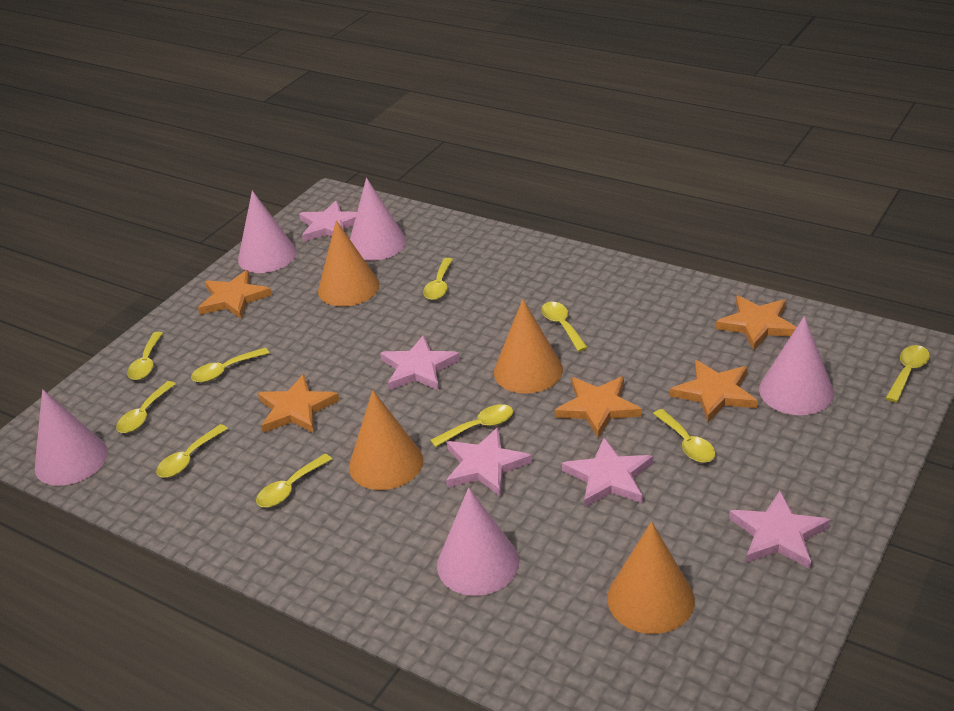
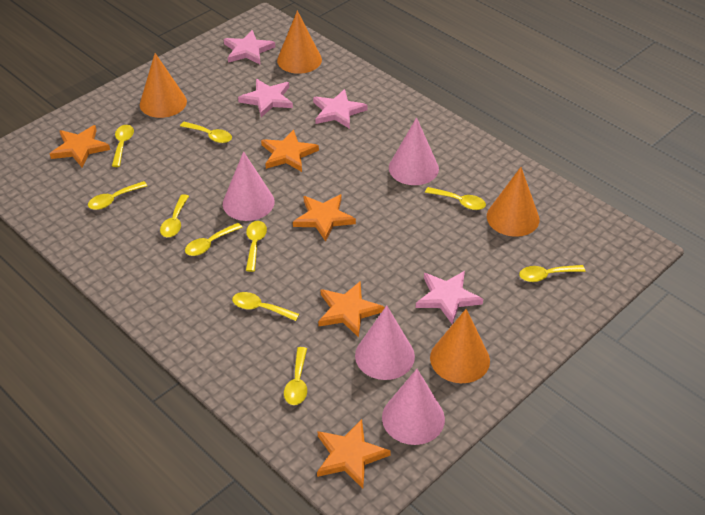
pink cone: [35,389,108,486] [238,190,297,273] [350,178,407,261] [437,487,519,596] [759,316,834,415] = 5 -> [223,152,275,221] [355,305,415,380] [382,369,445,445] [389,117,439,185] = 4
pink star: [299,200,357,242] [380,335,460,391] [446,427,532,497] [562,438,653,508] [729,491,830,569] = 5 -> [224,30,275,65] [238,79,293,117] [313,89,368,129] [416,271,483,325] = 4

